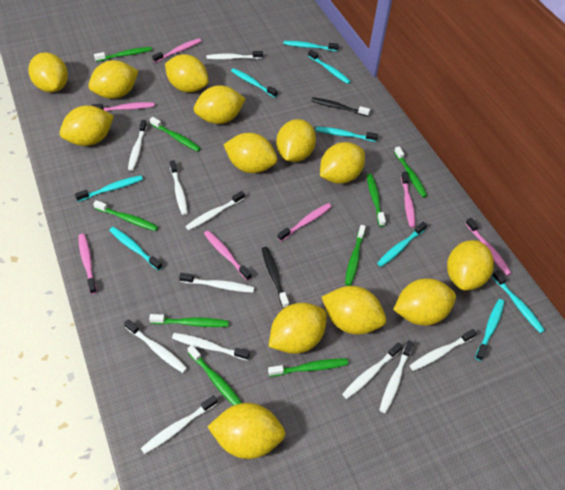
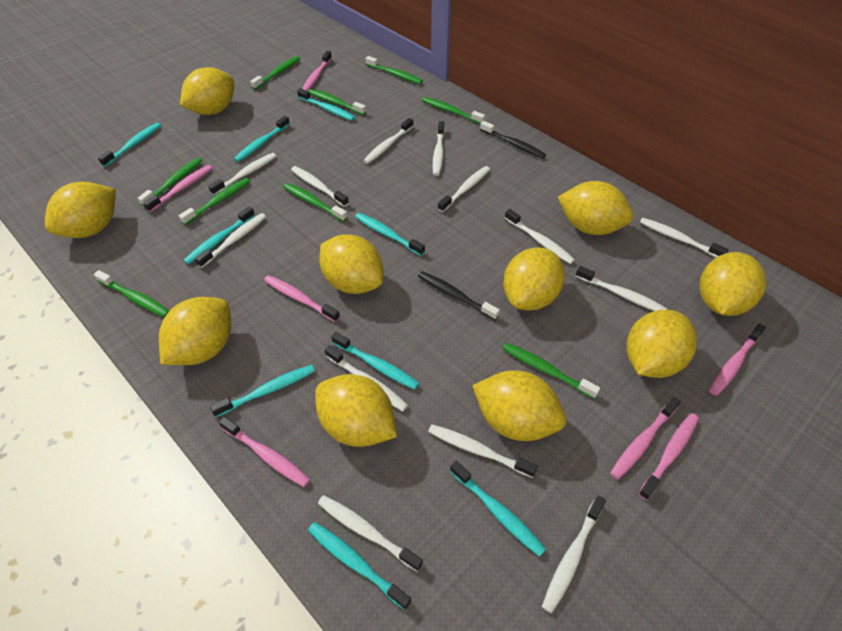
white toothbrush: [124,319,187,373] [128,120,147,171] [141,395,218,454] [170,160,188,215] [172,333,250,360] [179,273,254,293] [185,191,245,230] [206,51,263,60] [342,342,403,399] [379,340,414,413] [410,329,477,371] = 11 -> [195,213,266,268] [208,153,276,195] [291,166,349,207] [318,495,423,572] [325,345,408,412] [363,118,413,164] [428,424,538,478] [433,121,445,176] [438,166,490,212] [505,209,575,264] [542,495,606,613] [576,266,667,311] [640,218,729,257] = 13
yellow lemon: [29,52,68,93] [60,106,114,146] [88,60,138,99] [165,54,209,92] [194,85,245,124] [207,403,286,459] [223,133,277,173] [269,303,327,354] [276,119,316,162] [320,142,365,184] [322,286,386,334] [393,278,456,326] [447,240,494,291] = 13 -> [45,182,116,238] [159,297,231,365] [180,67,234,115] [315,374,397,447] [319,234,383,294] [472,370,566,441] [503,247,565,311] [558,181,633,235] [627,310,697,378] [700,252,766,316] = 10

